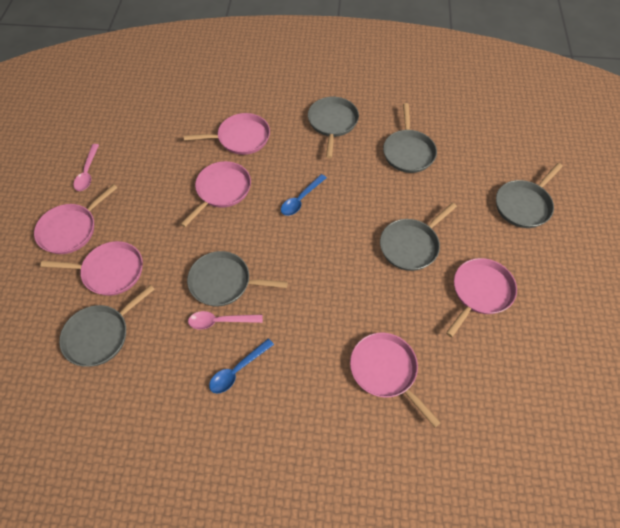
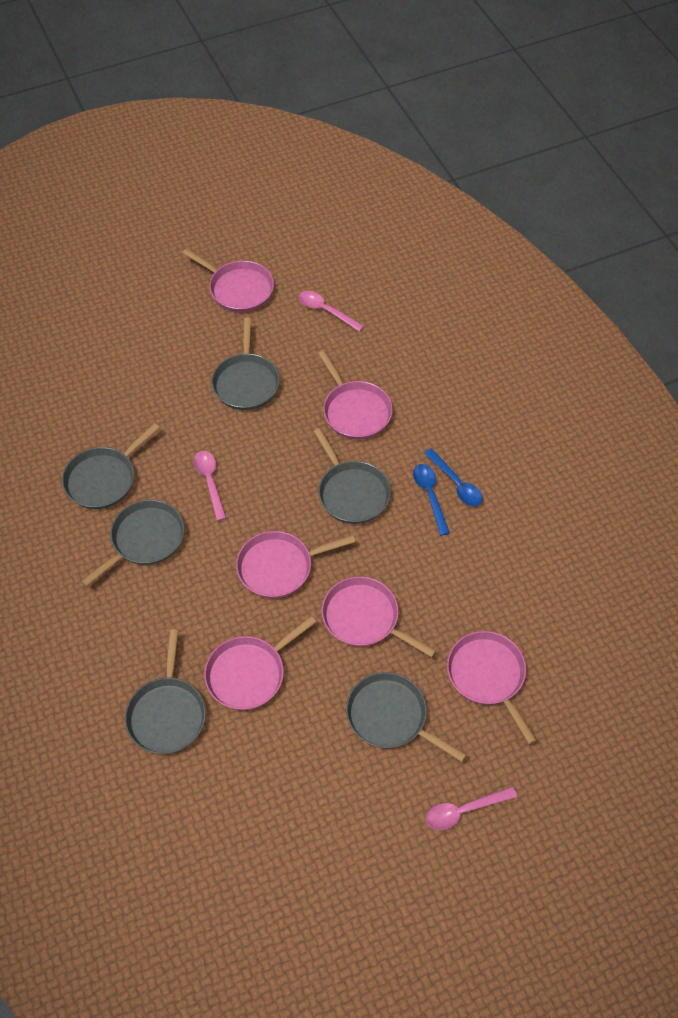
pink spoon: [73,144,99,191] [188,311,263,330] = 2 -> [193,451,226,521] [299,291,364,332] [426,786,517,830] = 3

